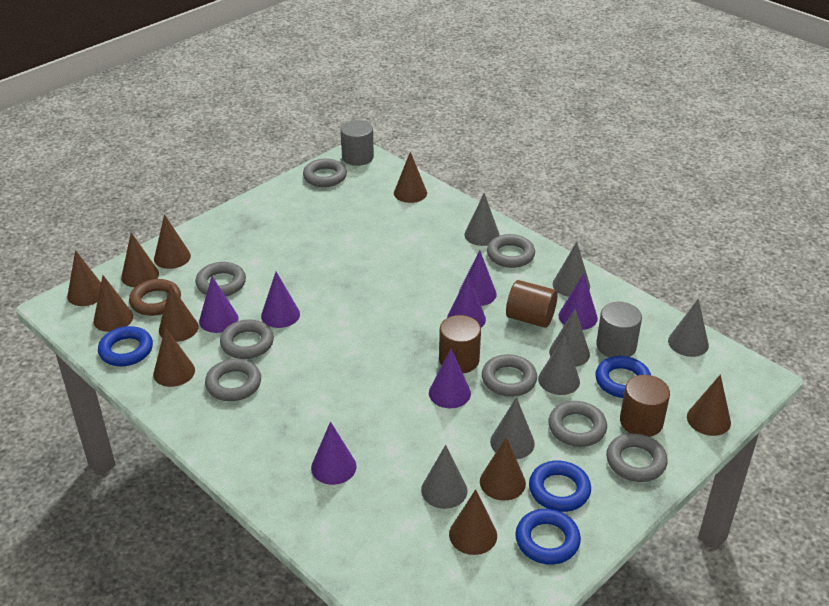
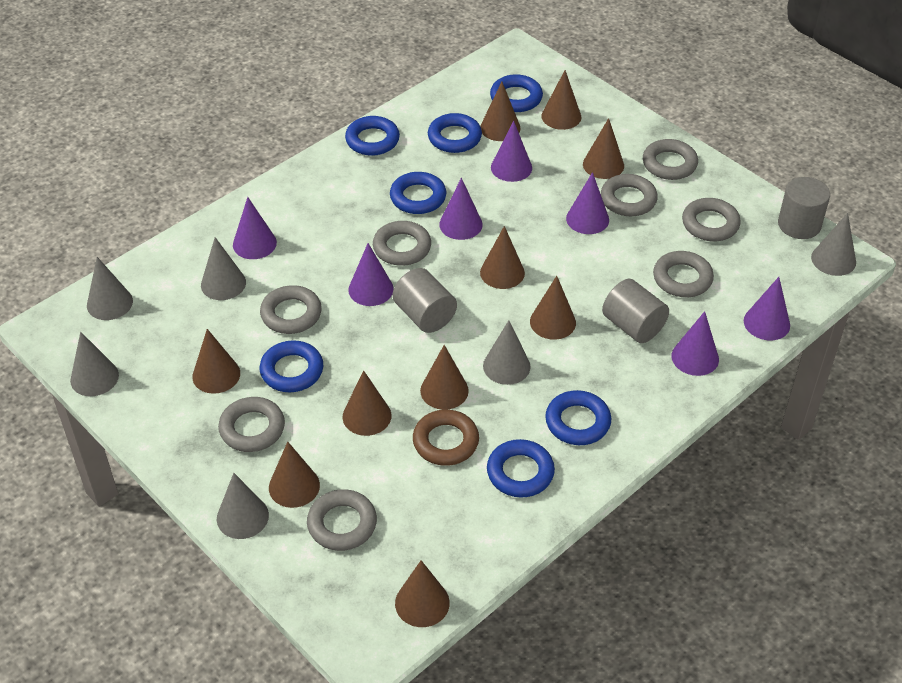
blue ring: [98,326,153,366] [515,509,581,565] [529,461,591,512] [595,356,651,398] = 4 -> [260,340,323,392] [345,116,400,156] [390,172,446,214] [428,113,482,153] [487,439,555,498] [490,74,543,112] [545,390,611,445] = 7
brown cylinder: [439,315,481,373] [506,280,558,328] [620,375,670,437] = 3 -> none = 0
grey cone: [421,445,468,509] [464,193,500,246] [490,397,535,459] [538,335,580,395] [549,309,590,367] [553,242,590,297] [668,299,709,357] = 7 -> [70,332,119,396] [87,257,133,320] [201,237,246,300] [217,473,269,539] [483,320,531,385] [811,213,856,276] = 6
grey cylinder: [341,120,374,166] [596,302,642,358] = 2 -> [393,268,457,333] [602,279,669,343] [778,177,830,239] = 3

